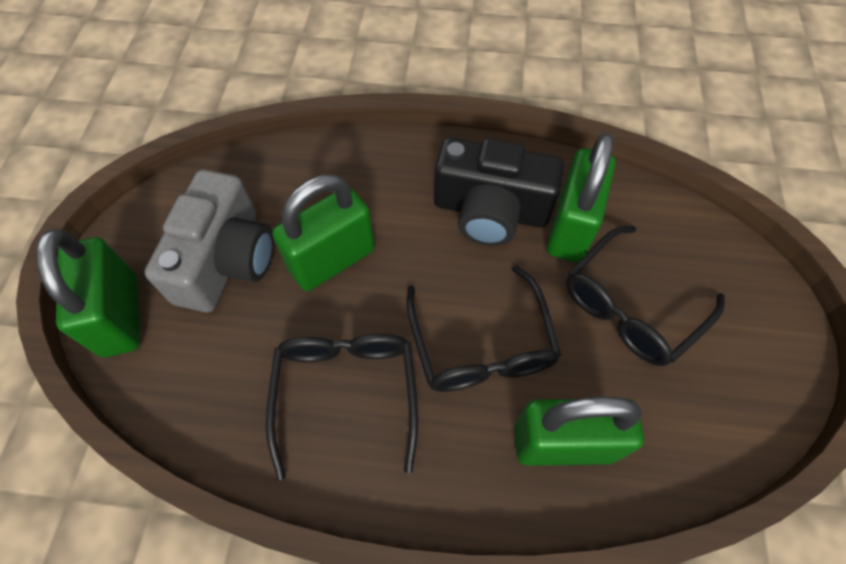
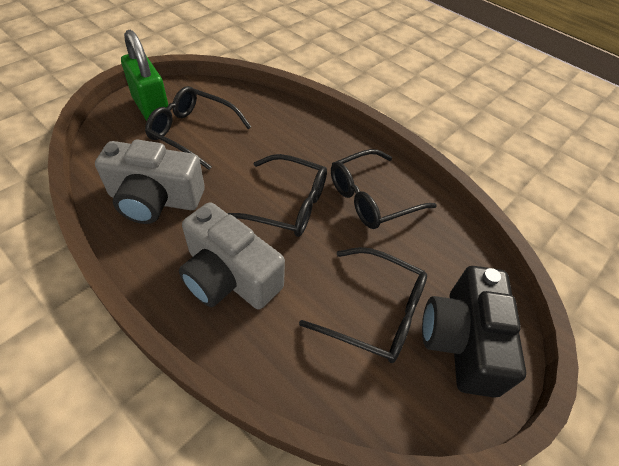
black glasses: [266,334,418,480] [407,265,561,392] [566,226,725,366] = 3 -> [145,86,251,170] [227,154,327,237] [299,247,427,363] [331,149,437,229] = 4
green padlock: [35,229,140,357] [272,174,375,291] [514,396,644,466] [547,133,615,262] = 4 -> [121,30,168,121] = 1
grey camera: [144,170,274,313] = 1 -> [95,140,205,224] [179,202,285,309] = 2

